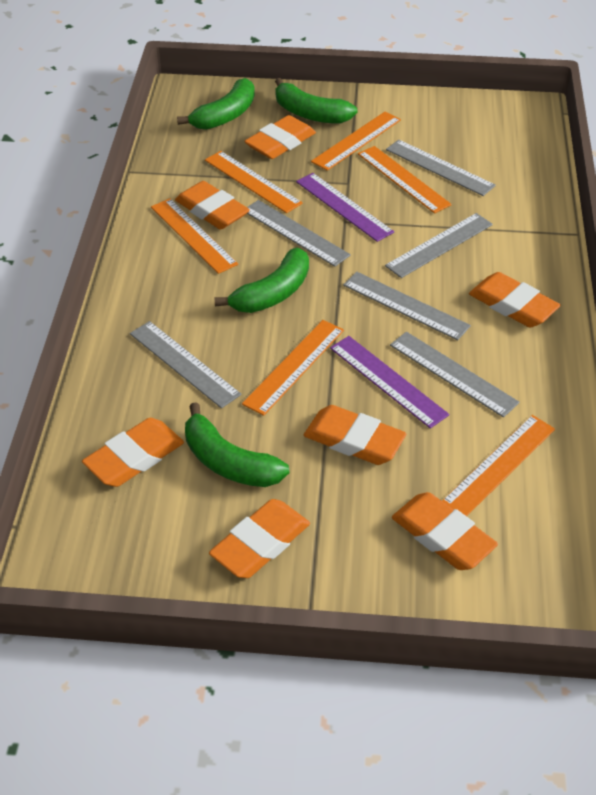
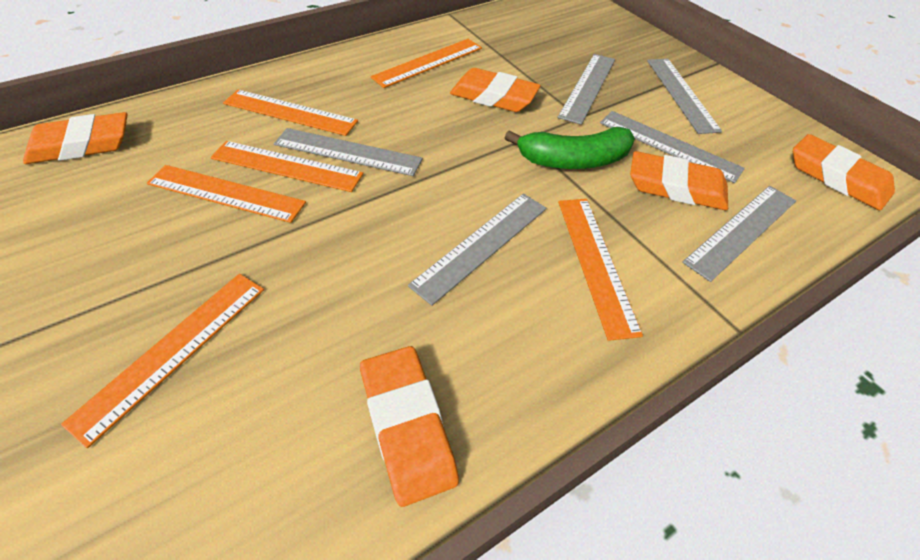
green banana: [177,78,255,130] [185,402,289,487] [215,248,309,313] [275,78,357,124] = 4 -> [505,127,635,169] = 1
orange eraser: [82,418,184,487] [175,181,250,230] [209,499,310,578] [244,115,316,159] [304,405,406,465] [392,492,498,570] [469,272,561,328] = 7 -> [23,112,127,164] [360,346,459,507] [450,68,541,112] [630,151,728,210] [793,134,895,210] = 5
purple ruler: [296,173,394,242] [330,336,449,429] = 2 -> none = 0

